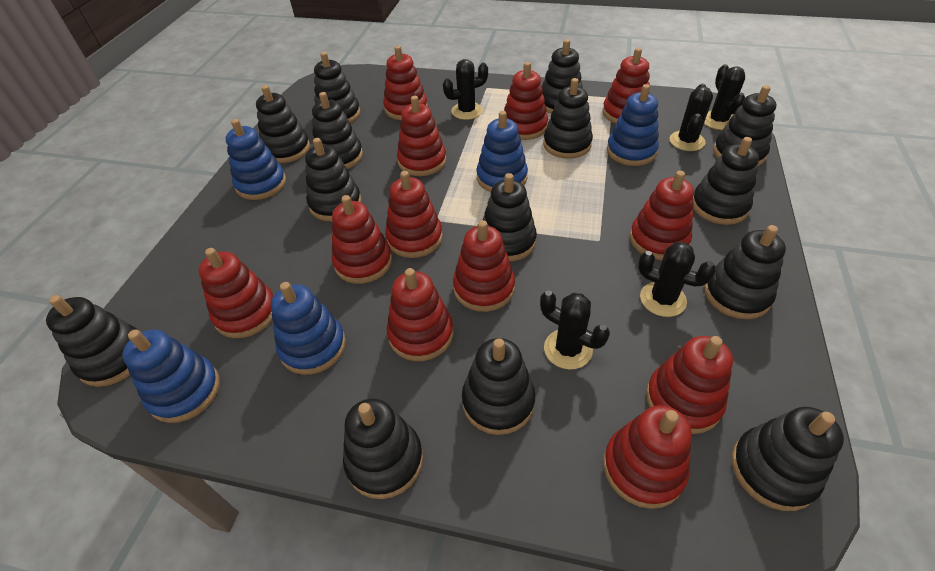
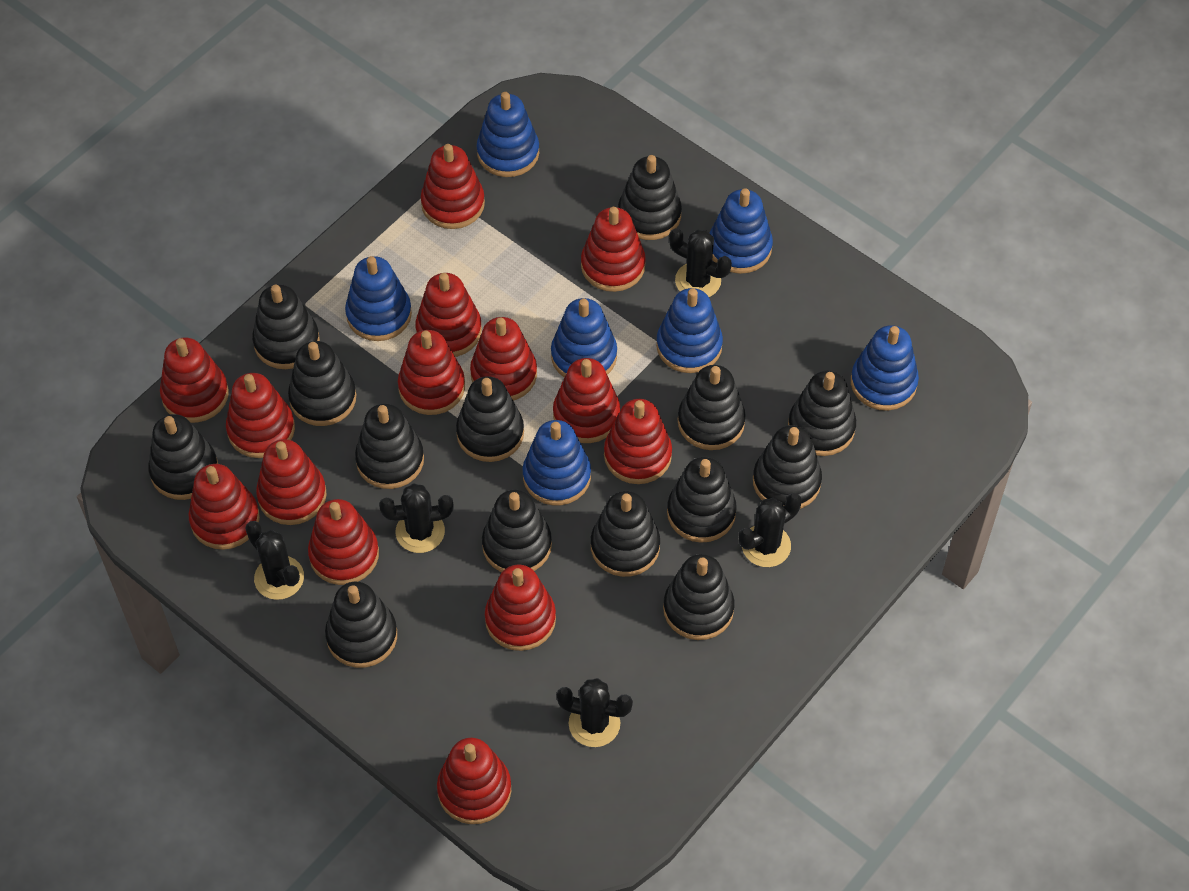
blue stacking toy: [122,330,220,423] [226,119,286,200] [271,282,346,375] [476,111,528,192] [607,84,659,166] = 5 -> [345,256,412,341] [477,92,539,177] [523,420,591,505] [551,298,617,377] [656,288,723,373] [709,188,773,274] [851,325,919,411] = 7
red stacking toy: [199,248,274,338] [332,195,392,284] [383,46,428,120] [385,171,443,258] [387,268,453,361] [397,96,447,176] [453,220,515,312] [504,62,548,140] [602,48,650,124] [603,405,692,509] [630,171,694,260] [646,336,733,434] = 12 -> [160,338,229,423] [189,464,260,550] [226,373,295,458] [256,439,327,525] [308,499,379,585] [398,330,465,415] [415,273,482,357] [421,144,485,229] [437,738,511,824] [470,317,537,401] [485,565,556,651] [553,358,620,443] [581,207,646,292] [604,399,672,484] = 14

